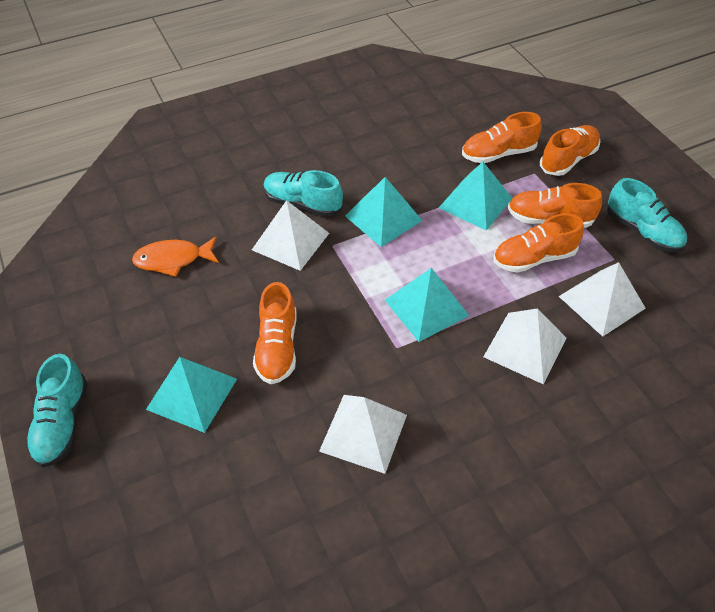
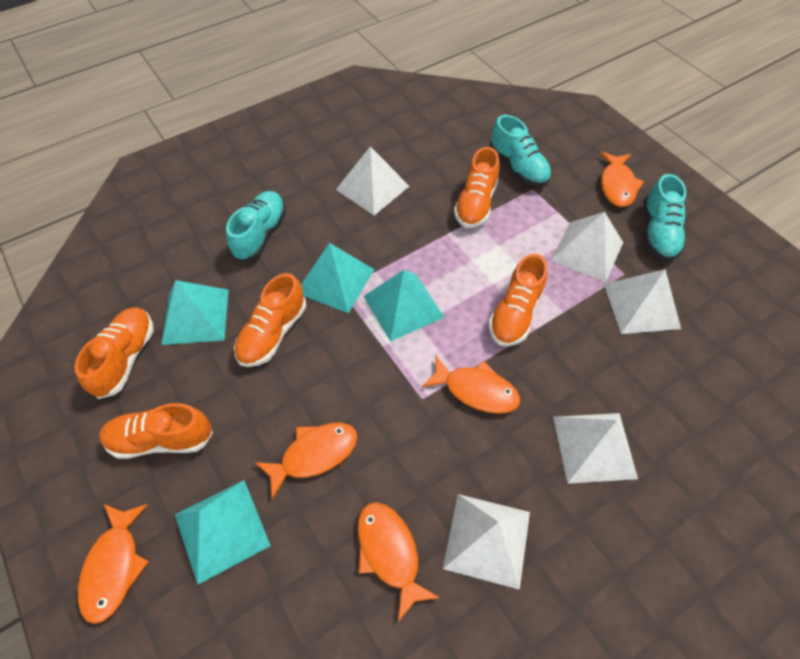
orange fish: [132,237,219,277] = 1 -> [78,504,149,624] [255,423,357,499] [358,502,440,622] [422,356,520,414] [600,152,644,207] = 5
white pyramid: [252,200,329,271] [319,395,407,474] [483,308,566,384] [559,262,646,337] = 4 -> [336,146,410,215] [443,494,530,590] [551,212,623,282] [553,413,638,484] [604,269,681,334] = 5

